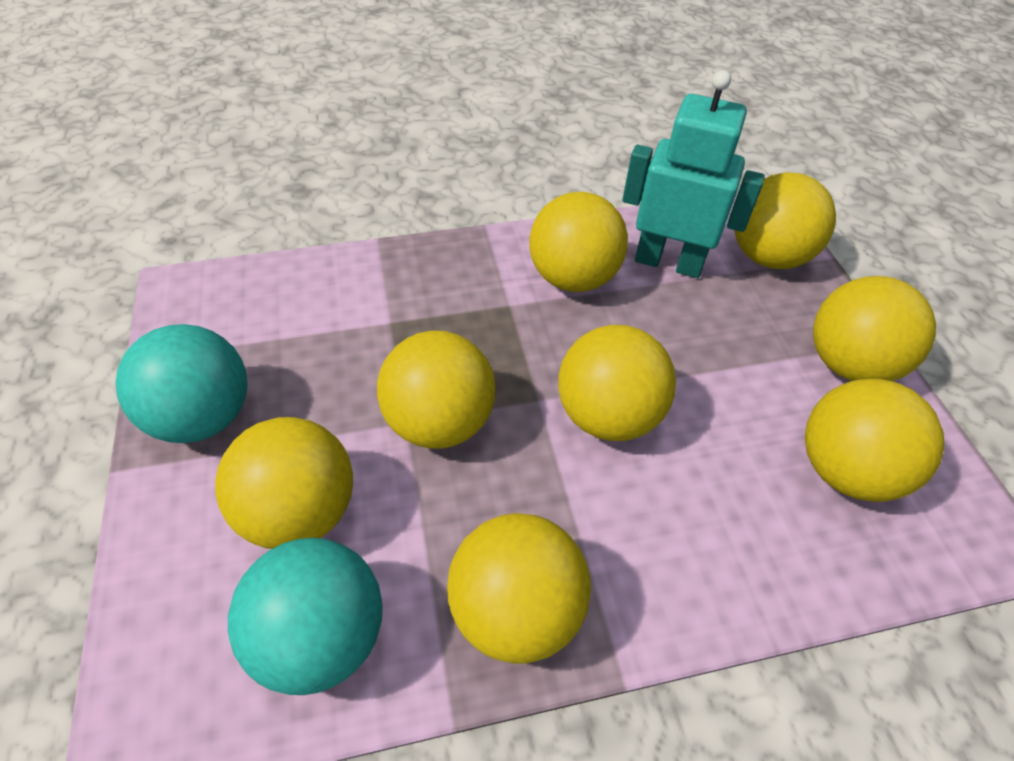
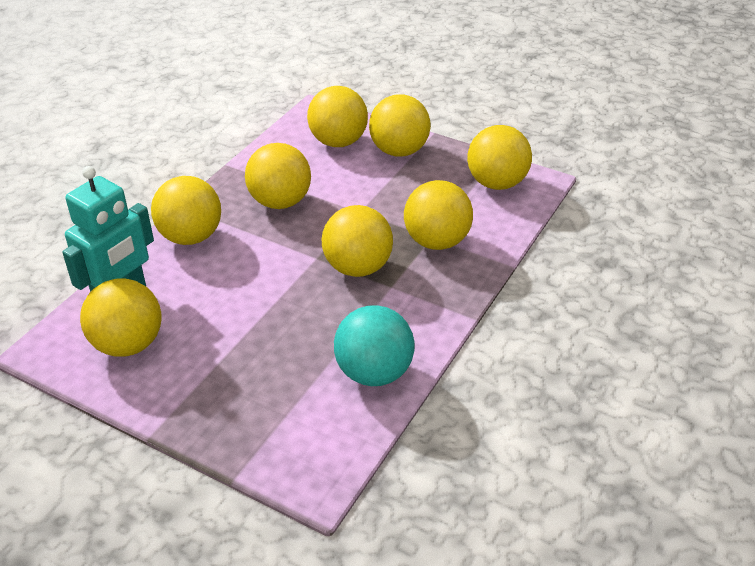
turquoise ball: [115,324,248,443] [228,538,383,695] = 2 -> [334,305,414,386] = 1

